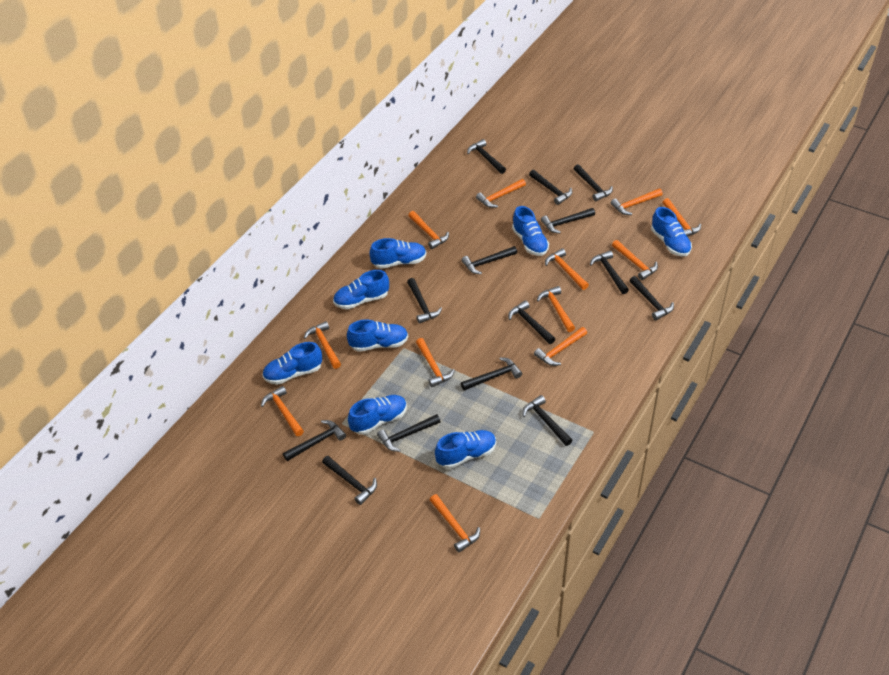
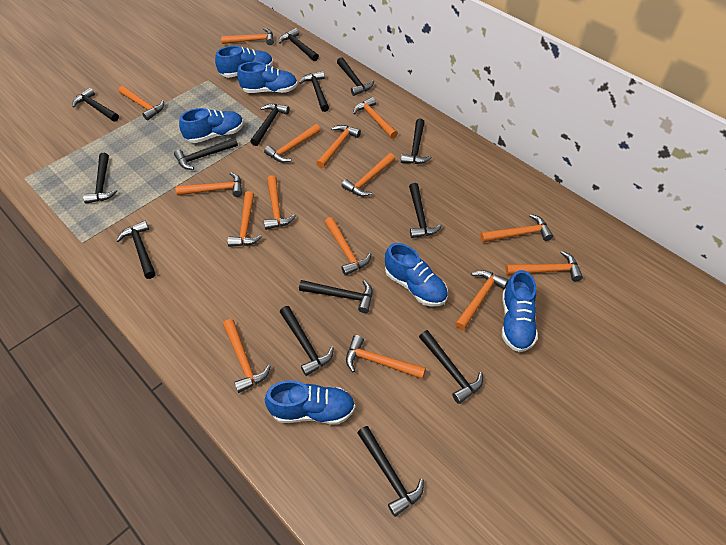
blue shoe: [262,342,322,385] [333,270,389,309] [347,319,408,352] [348,395,407,435] [370,238,426,269] [435,430,496,469] [512,206,549,256] [651,207,692,256] = 8 -> [179,108,244,143] [215,46,273,78] [237,62,298,93] [265,380,355,425] [385,243,448,306] [502,270,538,352] = 6
orange hammer: [261,386,304,436] [304,321,341,369] [408,211,449,249] [416,338,455,387] [430,494,480,553] [476,179,526,208] [534,327,587,366] [537,286,575,332] [545,248,589,290] [611,188,663,215] [612,240,658,280] [662,198,701,237] = 12 -> [118,86,164,120] [176,172,242,197] [221,28,274,45] [223,319,271,393] [227,191,262,247] [264,124,320,163] [264,175,296,230] [316,125,361,168] [325,217,371,276] [341,153,395,196] [346,335,426,379] [353,97,398,139] [455,270,509,330] [480,214,553,243] [506,251,583,281] = 15

